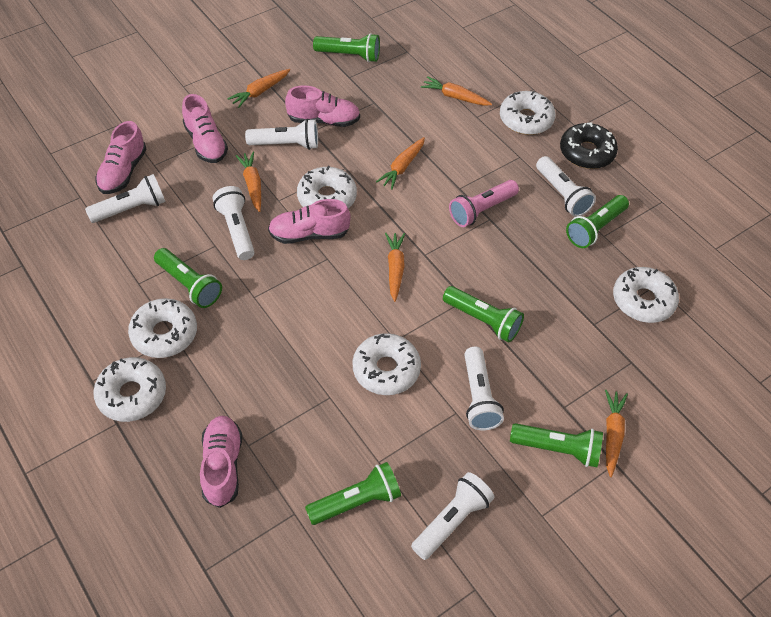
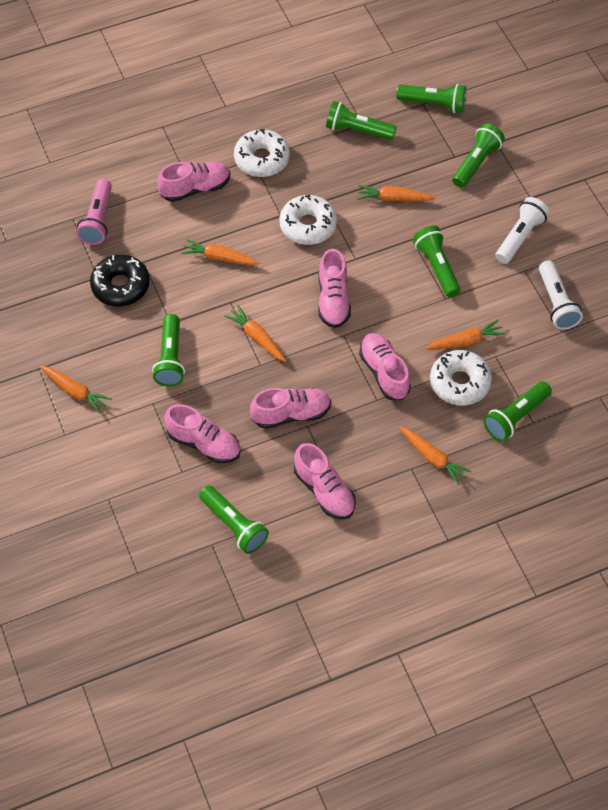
green flashlight: [154,248,222,308] [305,462,401,525] [313,33,380,62] [443,286,524,342] [510,423,603,467] [566,195,629,248] = 6 -> [152,314,185,386] [199,486,269,554] [326,101,397,140] [396,84,466,113] [413,226,461,297] [452,124,505,188] [484,381,552,441] = 7
pink shoe: [95,121,147,194] [182,94,228,163] [200,416,242,508] [268,199,351,244] [285,86,360,127] = 5 -> [157,162,230,202] [164,404,241,463] [250,388,331,429] [294,443,356,520] [318,249,351,328] [359,333,411,400] = 6
white donut: [93,357,166,422] [128,298,197,358] [297,166,357,209] [352,333,421,395] [500,91,555,135] [613,267,679,323] = 6 -> [234,129,290,177] [280,195,337,245] [430,350,492,405] = 3
white flashlight: [85,174,166,223] [213,186,254,260] [245,119,318,150] [411,472,494,560] [464,346,504,430] [536,156,596,217] = 6 -> [495,197,550,264] [539,261,583,330] = 2

